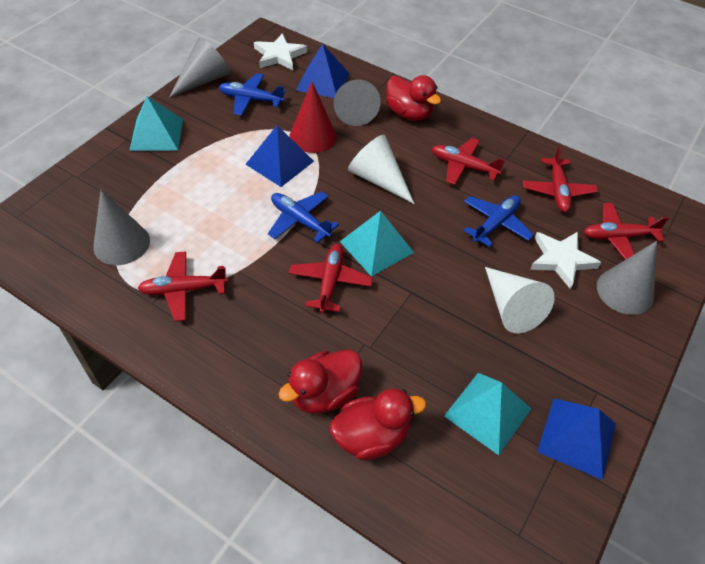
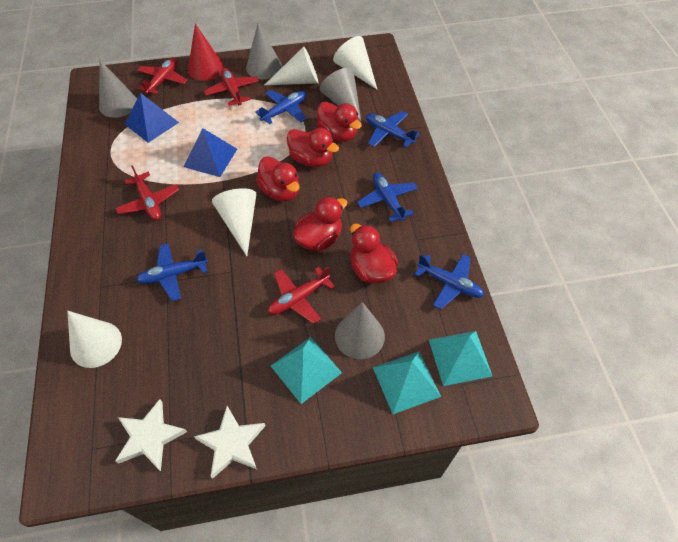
blue plane: [219,73,286,116] [268,191,339,243] [463,195,534,247] = 3 -> [136,243,208,301] [255,90,306,125] [357,172,418,222] [366,111,420,148] [414,254,484,309] = 5
blue pyramid: [245,125,314,187] [296,44,349,98] [537,398,616,480] = 3 -> [125,93,179,143] [183,128,237,177] = 2
red duck: [279,350,362,414] [330,389,426,460] [386,75,441,121] = 3 -> [256,156,299,201] [287,128,339,167] [293,196,348,251] [317,102,362,142] [350,224,398,284] = 5
red plane: [138,251,228,321] [289,244,373,313] [432,138,505,185] [523,146,598,212] [584,203,669,260] = 5 -> [115,165,179,220] [137,58,188,94] [204,68,259,106] [268,267,335,324] = 4
white cone: [348,135,414,204] [485,267,555,333] = 2 -> [67,311,122,368] [212,188,257,256] [265,46,318,85] [333,36,378,90] = 4

